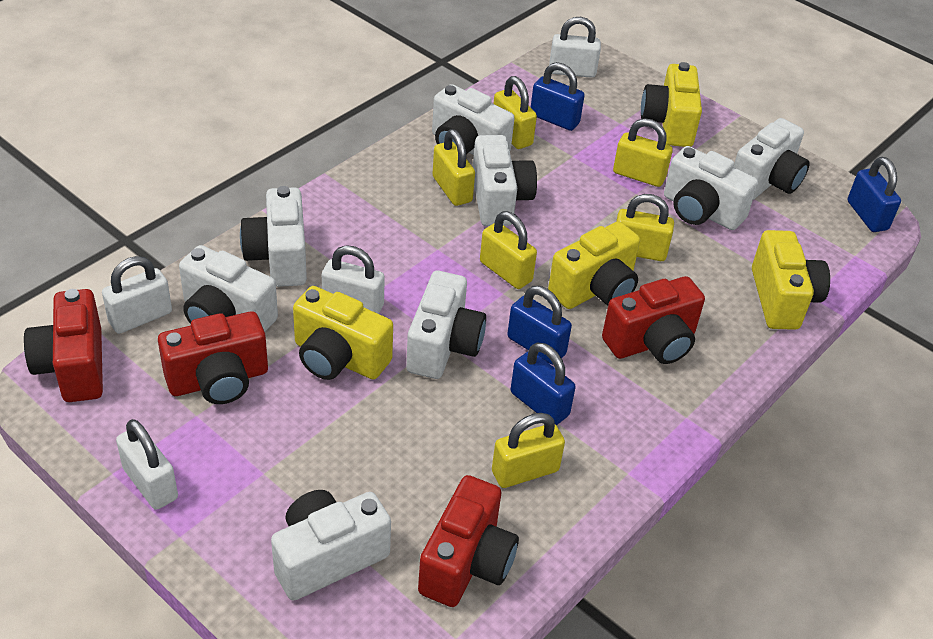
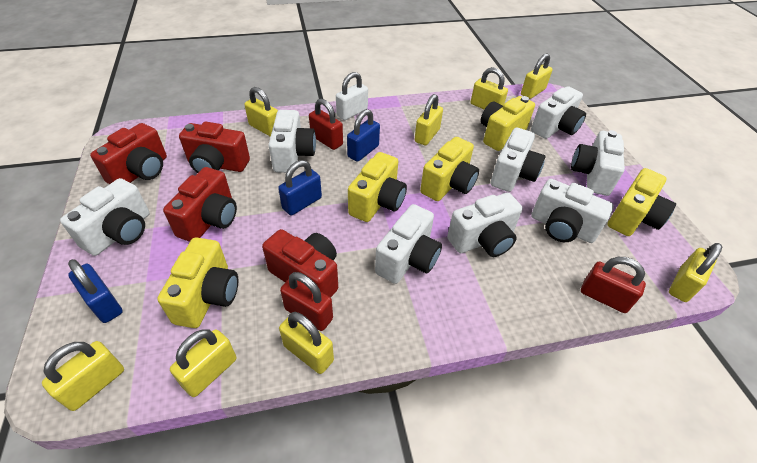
blue padlock: [507,286,572,365] [510,342,576,425] [531,62,585,131] [848,157,901,232] = 4 -> [68,259,123,323] [278,160,322,215] [347,109,380,162] = 3
red padlock: none = 0 -> [280,272,333,331] [309,99,343,150] [581,257,646,313] = 3
white padlock: [102,256,172,334] [116,419,178,510] [322,245,385,314] [549,17,601,78] = 4 -> [336,72,368,120] = 1
yellow camera: [293,286,393,380] [548,221,640,309] [641,62,702,147] [752,230,830,330] = 4 -> [157,237,238,328] [348,152,407,222] [420,137,479,201] [480,96,535,151] [608,168,676,236] = 5
yellow padlock: [433,129,475,206] [480,211,537,289] [492,413,565,488] [493,76,537,149] [613,118,673,187] [616,194,674,261] = 6 -> [42,341,124,411] [170,329,237,397] [244,87,278,137] [279,312,334,374] [414,94,443,145] [471,67,508,109] [521,54,553,99] [669,243,722,302] = 8

